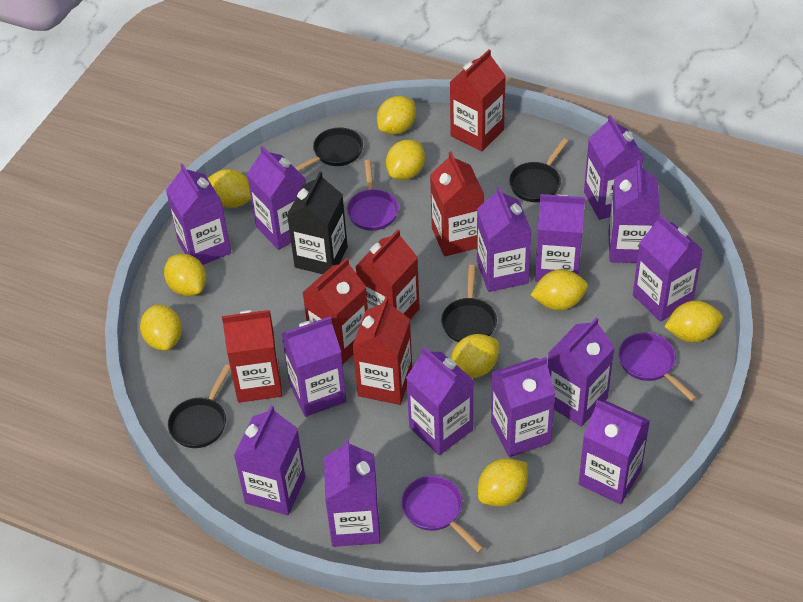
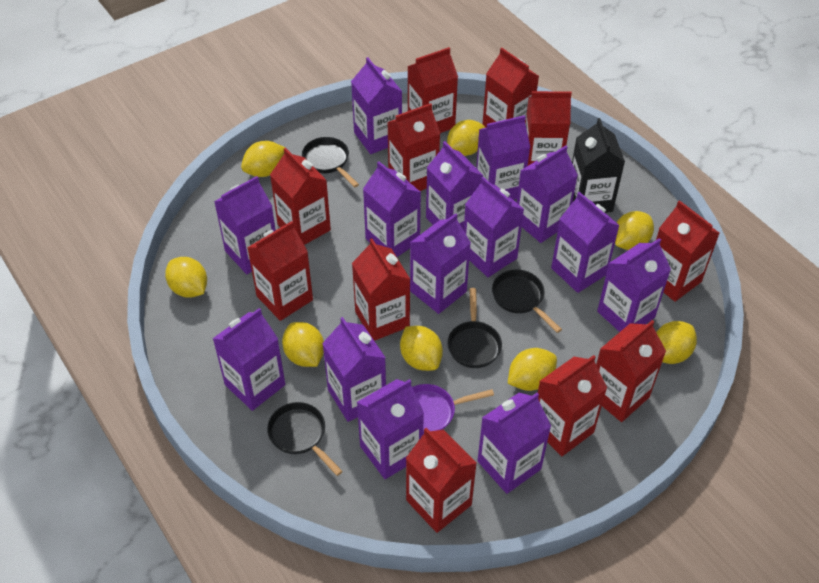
purple pan: [347,160,399,231] [401,476,484,553] [618,333,697,401] = 3 -> [412,384,494,434] = 1
red carton: [222,310,282,403] [302,258,368,365] [353,297,412,405] [355,229,420,319] [430,151,484,257] [450,49,506,152] = 6 -> [247,221,313,321] [270,148,331,245] [352,238,410,341] [387,103,440,191] [406,428,477,533] [408,47,458,133] [483,48,539,128] [525,91,572,166] [538,355,607,456] [596,320,666,422] [656,200,720,302] = 11
yellow lemon: [140,305,182,351] [164,254,206,296] [208,169,251,208] [377,96,416,135] [386,140,425,180] [451,334,499,378] [478,458,528,507] [531,269,588,310] [664,301,723,342] = 9 -> [165,257,207,298] [241,141,285,177] [282,322,324,367] [400,326,443,371] [447,120,485,156] [508,348,557,391] [615,211,654,250] [656,321,697,364] = 8

